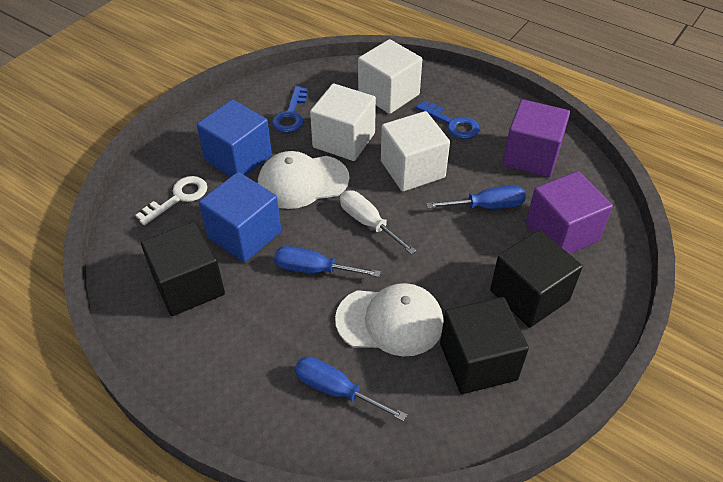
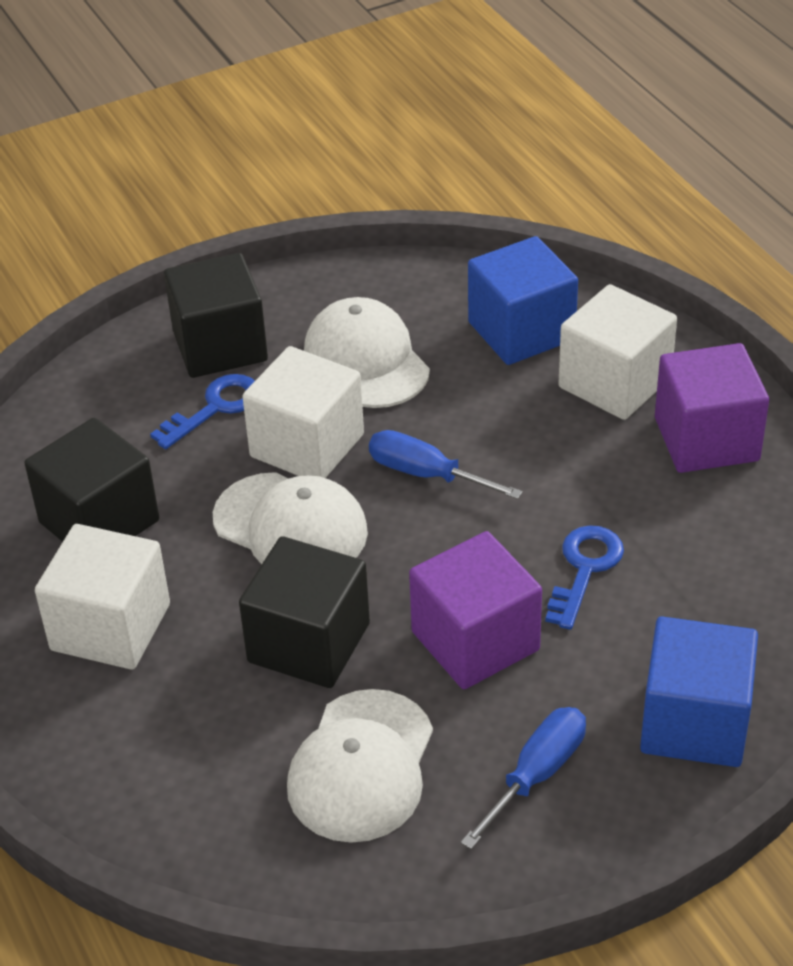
blue screwdriver: [274,246,381,277] [295,356,407,422] [426,185,526,209] = 3 -> [369,430,523,499] [461,707,586,849] = 2
white cap: [258,151,350,209] [335,283,444,356] = 2 -> [213,472,368,564] [287,689,433,843] [304,297,430,408] = 3
white key: [136,176,207,225] = 1 -> none = 0
white screwdriver: [340,190,416,255] = 1 -> none = 0

